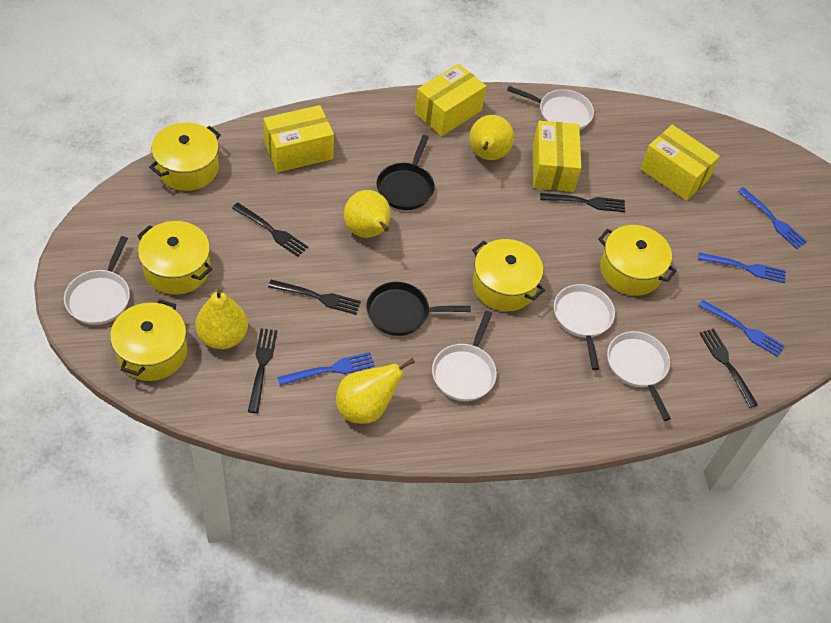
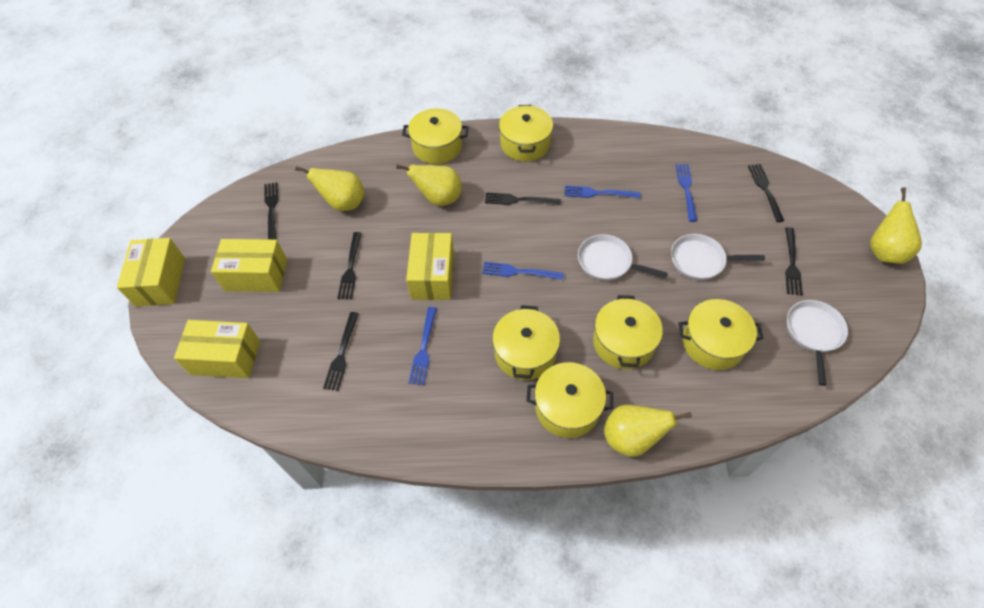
black fork: [232,203,308,257] [248,329,277,413] [268,280,361,315] [540,193,625,212] [699,328,758,408] = 5 -> [264,182,278,240] [323,312,359,391] [337,232,362,299] [485,192,561,205] [748,164,784,222] [785,227,803,296] = 6
black pan: [366,282,471,336] [376,135,435,210] = 2 -> none = 0
white pan: [64,236,130,325] [432,311,497,401] [507,86,594,130] [554,284,615,370] [607,331,671,421] = 5 -> [578,234,668,281] [671,234,765,280] [787,300,848,386] = 3
yellow pot: [110,299,187,381] [137,221,212,295] [149,122,221,191] [472,239,545,311] [598,225,677,296] = 5 -> [402,108,468,164] [492,305,560,380] [499,105,553,161] [526,362,613,438] [593,295,663,369] [679,299,764,370] = 6

